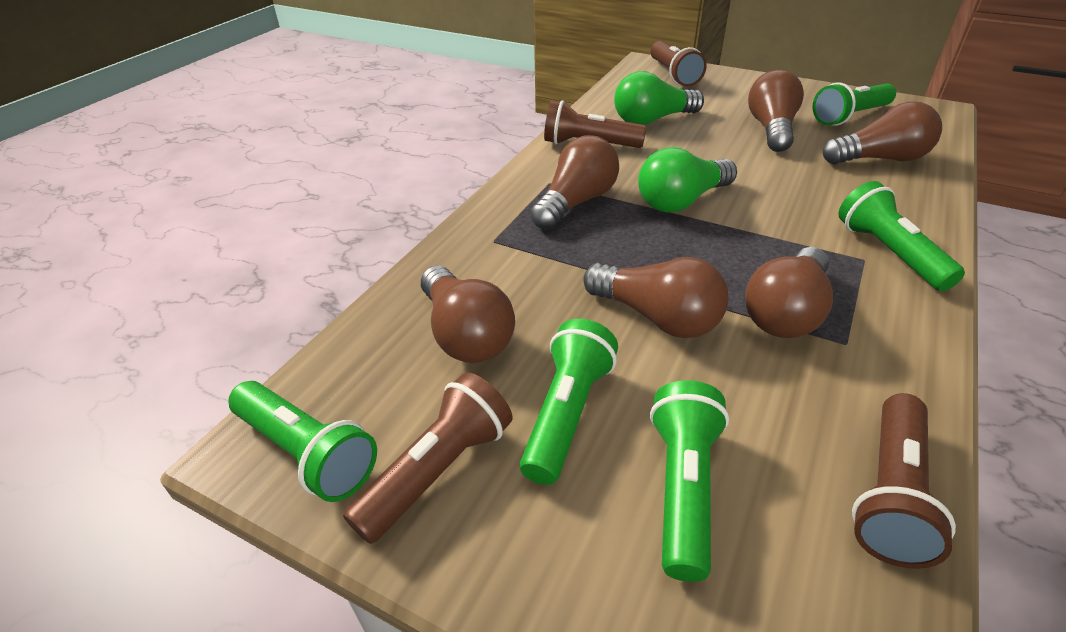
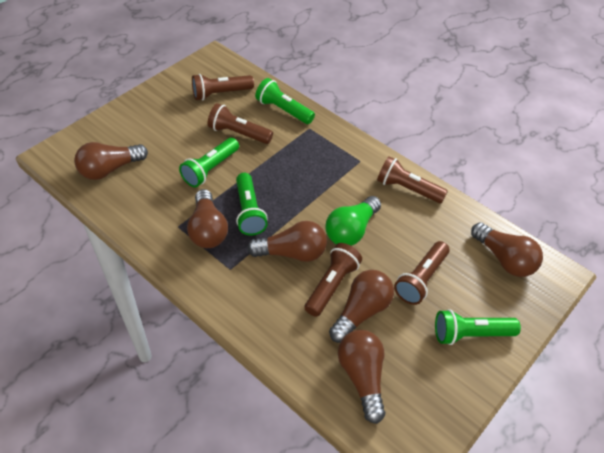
brown flashlight: [343,372,512,544] [544,100,647,148] [650,41,707,87] [852,393,956,569] = 4 -> [192,74,254,101] [208,103,273,144] [304,243,362,317] [377,156,448,203] [394,241,449,305] = 5
green flashlight: [228,381,377,502] [520,319,618,485] [650,380,729,582] [812,82,896,126] [838,181,965,291] = 5 -> [179,138,239,187] [236,173,268,236] [255,78,315,124] [435,309,521,345] = 4
green light bulb: [614,71,704,125] [638,147,737,213] = 2 -> [326,196,381,246] = 1

